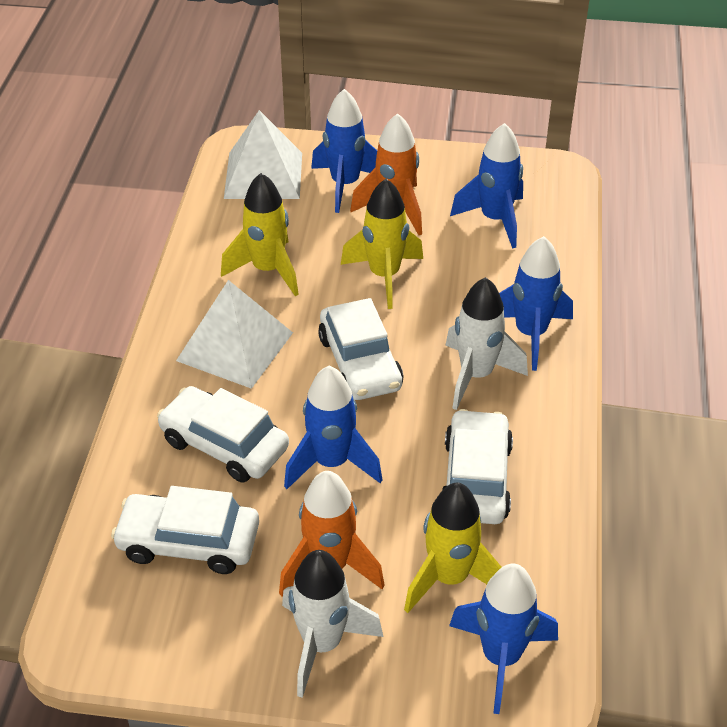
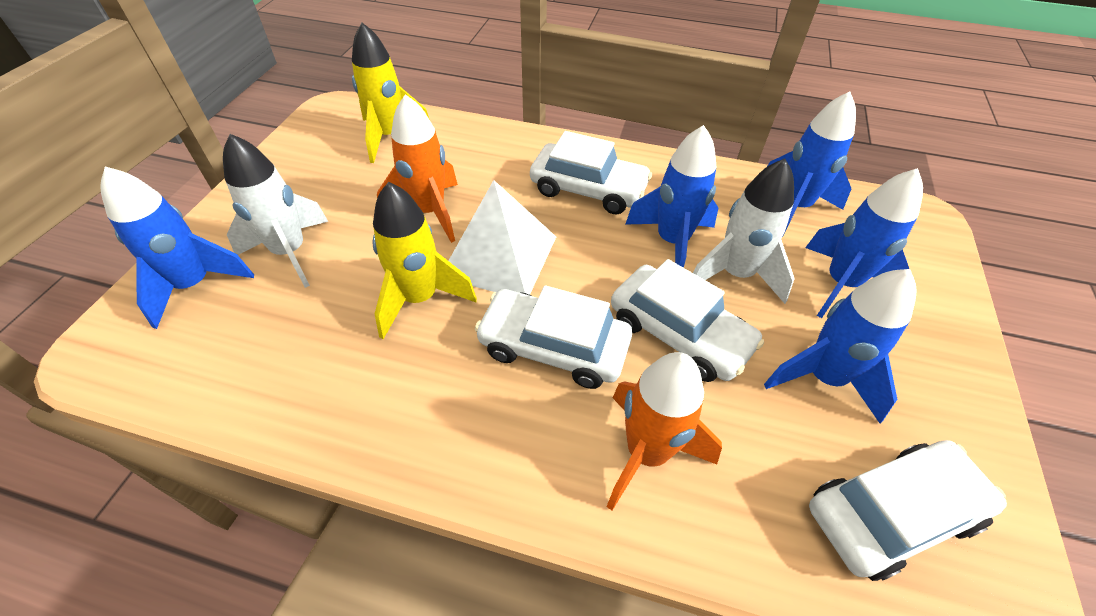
white pyramid: [176,280,293,389] [224,110,302,199] = 2 -> [448,180,556,295] = 1
yellow rocket: [221,173,299,296] [341,179,423,309] [404,483,502,613] = 3 -> [352,23,430,163] [372,182,477,339] = 2

